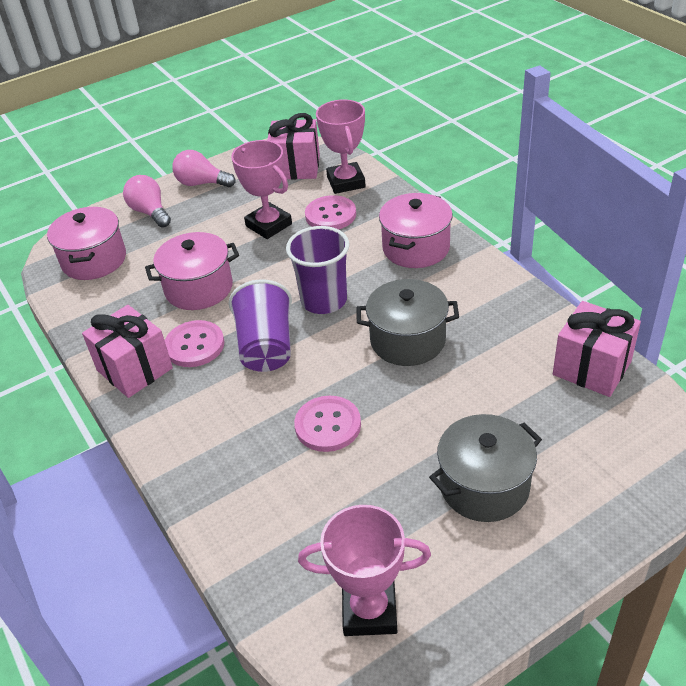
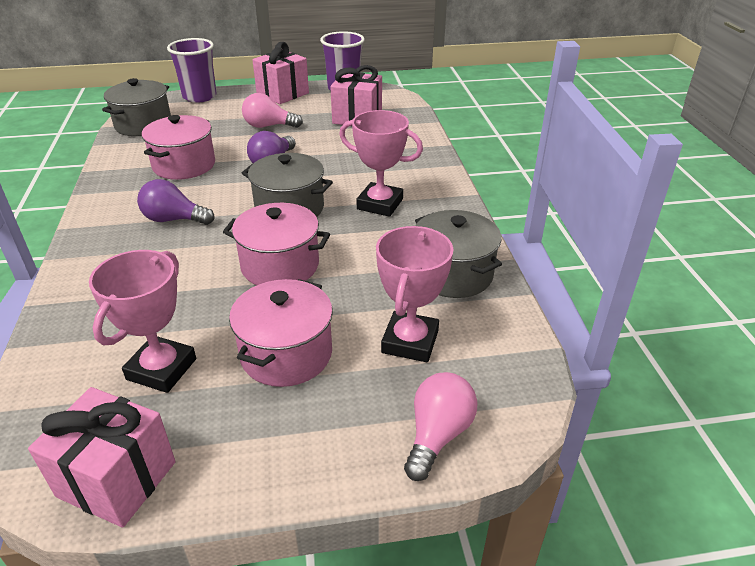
grey pot: [356,279,459,366] [429,414,542,522] = 2 -> [102,78,171,136] [242,153,333,217] [415,210,502,298] = 3
pink button: [165,320,224,367] [294,396,361,452] [305,195,356,230] = 3 -> none = 0
purple light bulb: none = 0 -> [137,179,214,225] [247,131,296,163] = 2

